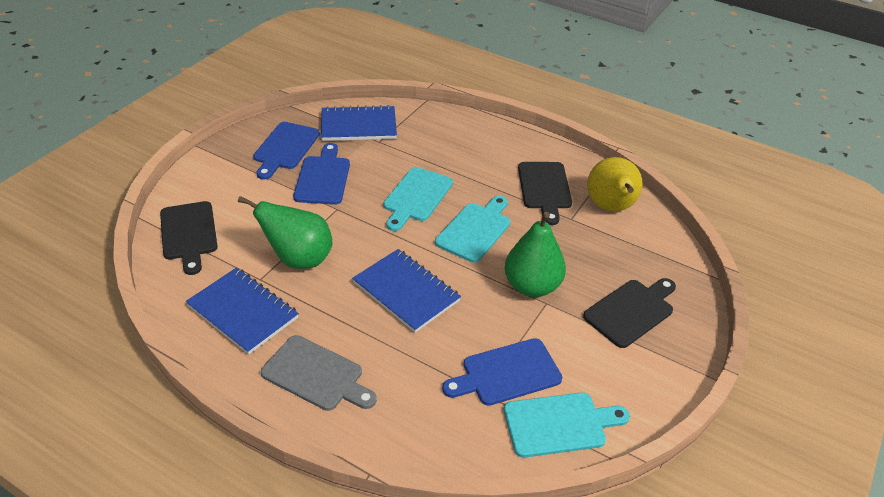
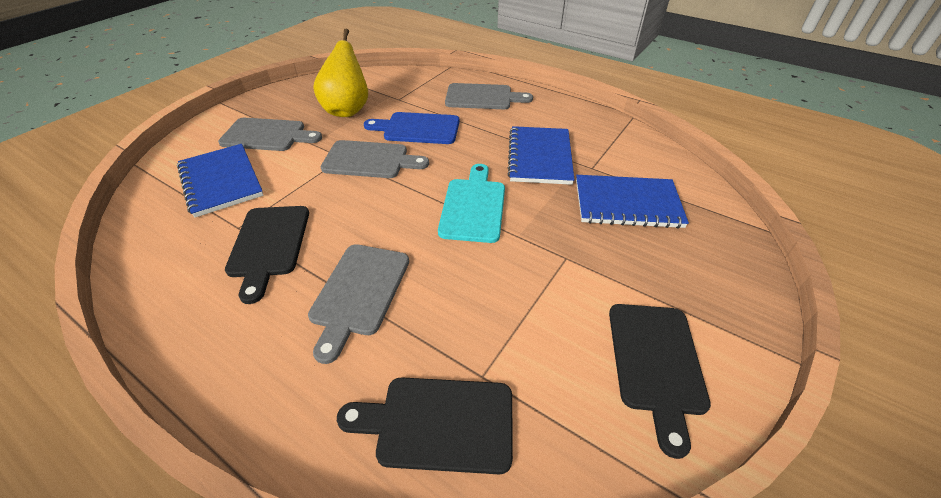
blue cutting board: [253,122,320,180] [293,143,350,205] [442,338,562,406] = 3 -> [364,112,460,144] = 1
green pear: [238,196,332,269] [505,212,566,297] = 2 -> none = 0
grey cutting board: [261,335,377,411] = 1 -> [218,118,322,151] [308,244,409,364] [321,140,429,178] [445,83,533,109] = 4
turquoise cutting board: [383,167,453,231] [435,196,510,263] [504,393,630,458] = 3 -> [438,164,505,243] = 1

